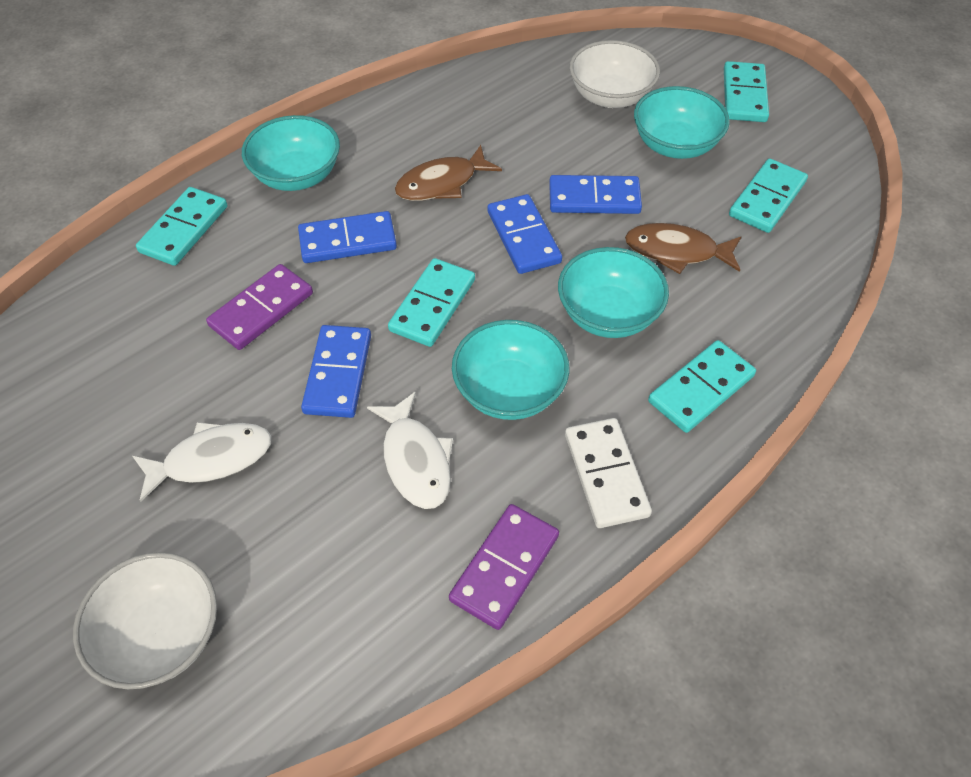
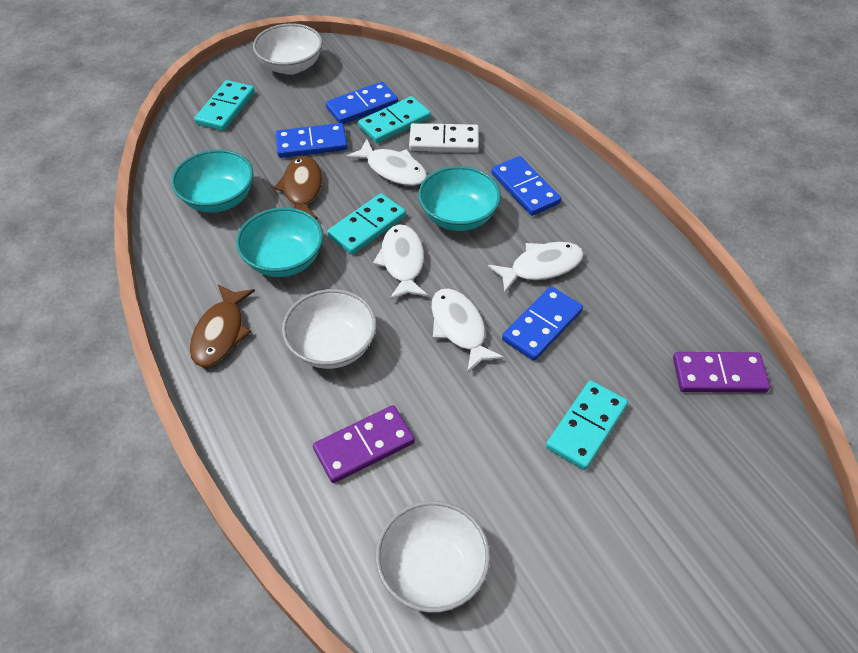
turquoise bowl: [242,115,340,191] [452,320,569,420] [558,247,669,338] [634,86,730,159] = 4 -> [171,149,254,213] [236,207,323,277] [418,166,501,231] = 3
turquoise domino: [136,187,227,266] [388,258,475,347] [648,340,756,433] [724,61,769,122] [729,158,808,233] = 5 -> [194,80,255,131] [327,193,406,255] [358,96,431,143] [546,380,628,470] = 4
white bowl: [73,552,217,689] [570,40,660,108] = 2 -> [253,23,323,75] [282,289,377,369] [375,501,490,613] = 3
white fish: [132,422,272,502] [367,391,453,509] = 2 -> [346,139,427,186] [373,224,428,300] [431,288,504,373] [488,242,584,293] = 4

